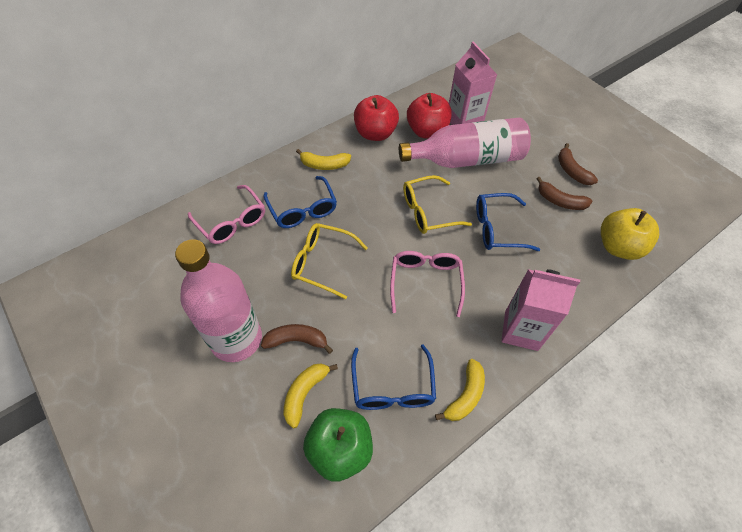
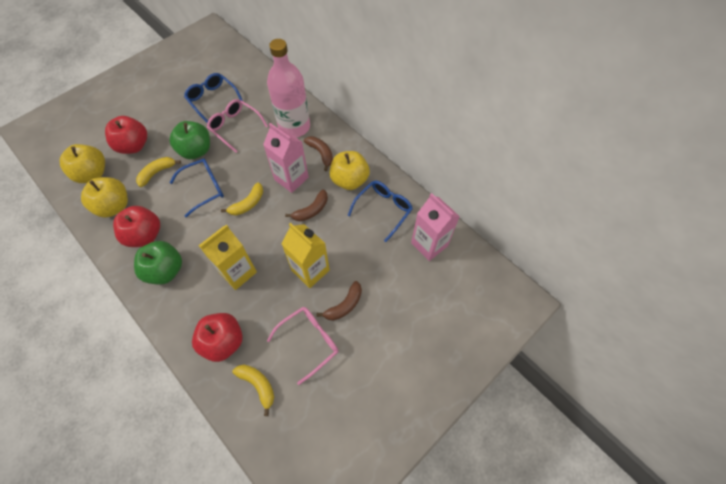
green apple: [303,408,373,482] = 1 -> [134,241,182,284] [169,121,210,159] = 2
pink bottle: [175,239,262,362] [399,118,531,168] = 2 -> [267,39,310,137] = 1
red apple: [354,95,399,141] [407,93,452,139] = 2 -> [105,116,147,154] [113,206,160,247] [192,313,243,362] = 3
yellow apple: [601,208,659,260] = 1 -> [60,144,105,183] [81,177,128,218] [329,151,370,190] = 3
yellow carton: none = 0 -> [199,225,257,290] [281,223,330,288] = 2
yellow glasses: [291,223,368,299] [403,175,472,234] = 2 -> none = 0

